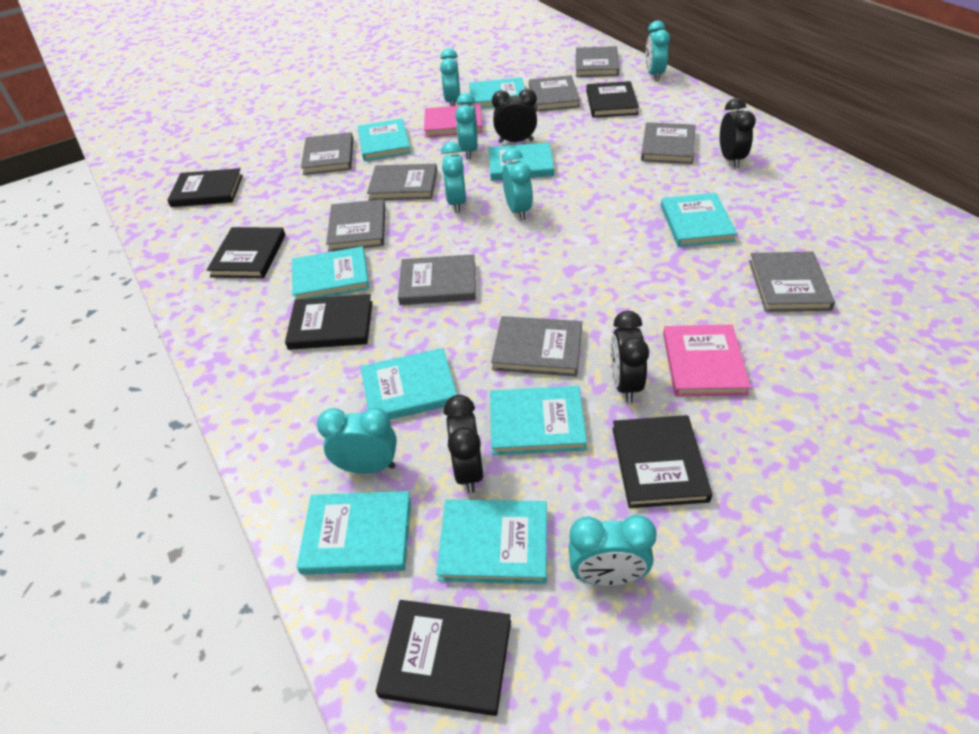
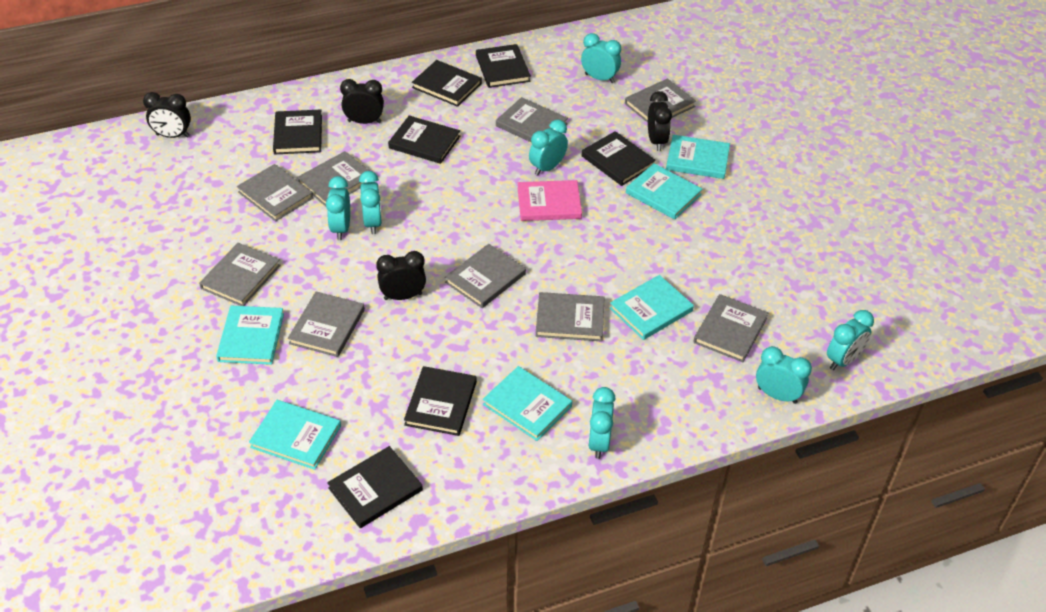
black book: [167,168,243,207] [207,227,285,278] [285,294,372,350] [376,600,511,716] [586,81,639,118] [612,415,712,508] = 6 -> [273,110,322,154] [327,446,423,528] [388,116,460,164] [404,366,477,436] [412,60,482,107] [476,44,531,88] [582,131,656,186] = 7
pink book: [424,104,482,137] [663,325,751,396] = 2 -> [518,180,582,221] = 1
turquoise book: [292,246,369,299] [297,491,411,575] [358,119,411,161] [361,348,457,420] [436,500,547,584] [469,77,525,109] [489,142,554,181] [490,386,587,455] [661,193,737,247] = 9 -> [216,306,284,365] [249,400,341,470] [483,366,572,441] [610,275,694,340] [626,163,702,220] [666,135,730,179] = 6

